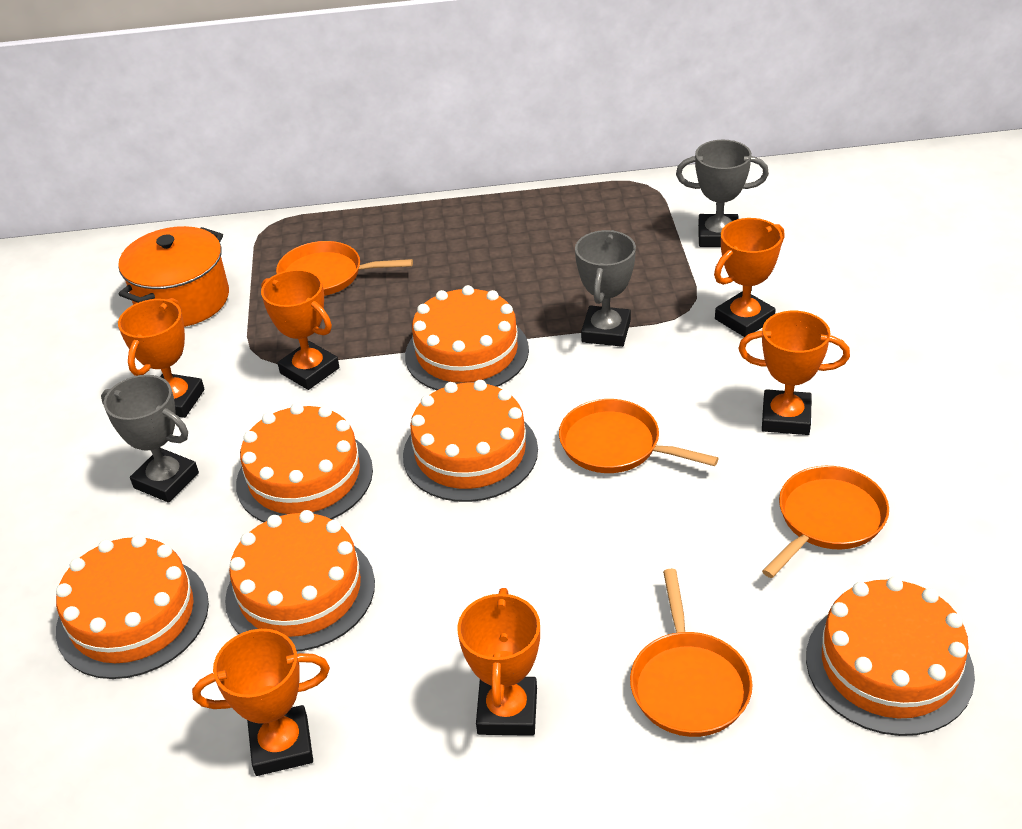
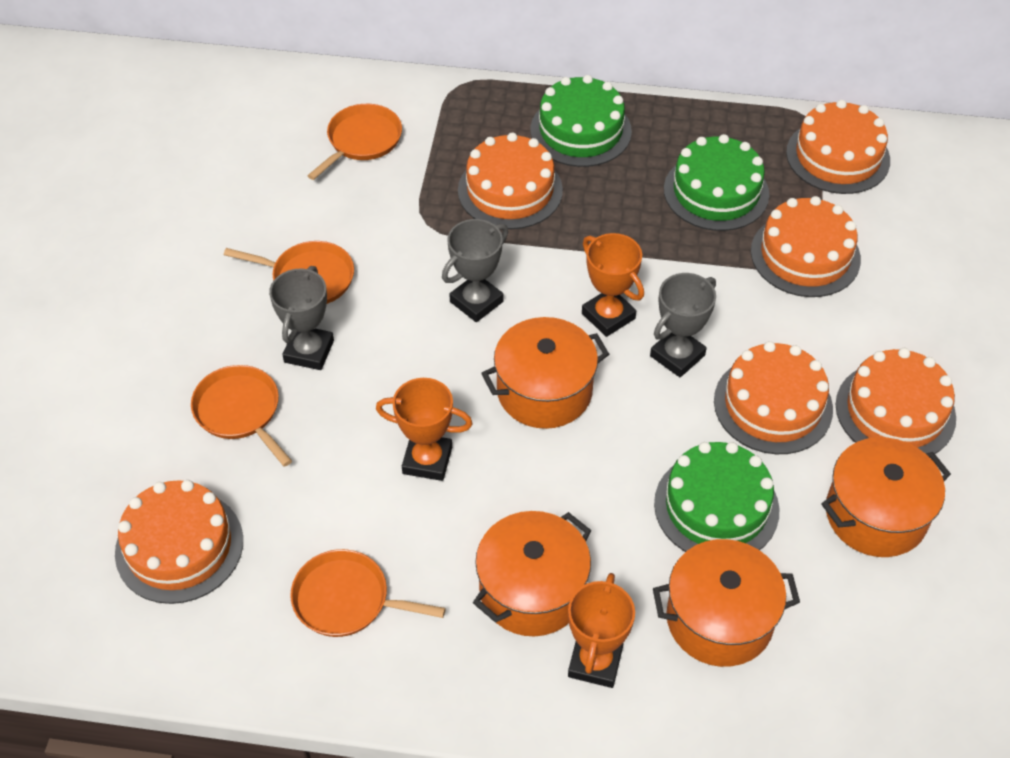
green cake: none = 0 -> [530,75,632,167] [654,442,779,552] [664,134,769,231] = 3
orange pot: [118,226,229,327] = 1 -> [473,511,592,637] [481,317,609,429] [653,539,800,667] [821,437,951,557] = 4
orange trophy: [118,298,205,418] [192,629,330,776] [261,269,339,390] [457,588,540,736] [714,218,785,337] [738,311,850,435] = 6 -> [376,378,473,481] [568,573,635,688] [582,233,644,337] = 3

